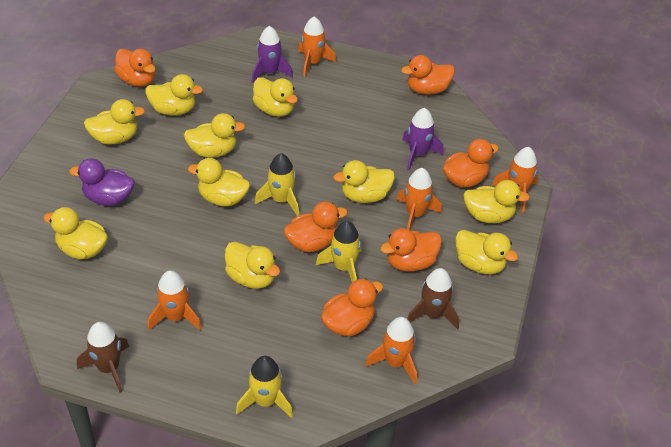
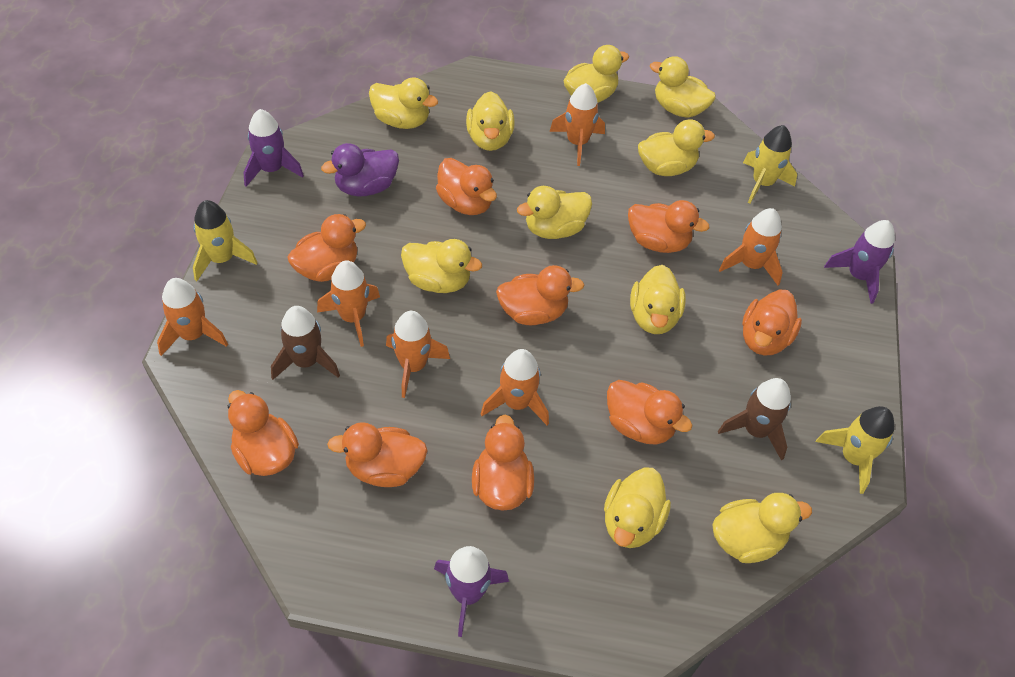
orange duck: [114,49,156,87] [284,201,348,252] [321,279,383,336] [380,228,442,272] [401,55,455,95] [443,139,499,188] = 6 -> [228,390,299,476] [288,214,366,282] [327,422,428,487] [436,158,497,215] [472,415,534,510] [496,265,585,325] [607,380,693,444] [628,200,709,253] [742,289,802,356] = 9
orange rocket: [148,270,202,330] [298,16,336,77] [365,317,417,384] [396,168,442,230] [492,147,538,213] = 5 -> [157,278,228,356] [317,260,380,347] [386,311,450,398] [481,349,549,425] [549,83,605,166] [719,208,783,286] = 6
purple rocket: [252,26,293,83] [402,108,443,171] = 2 -> [243,109,304,187] [434,546,509,637] [824,220,895,304] = 3

